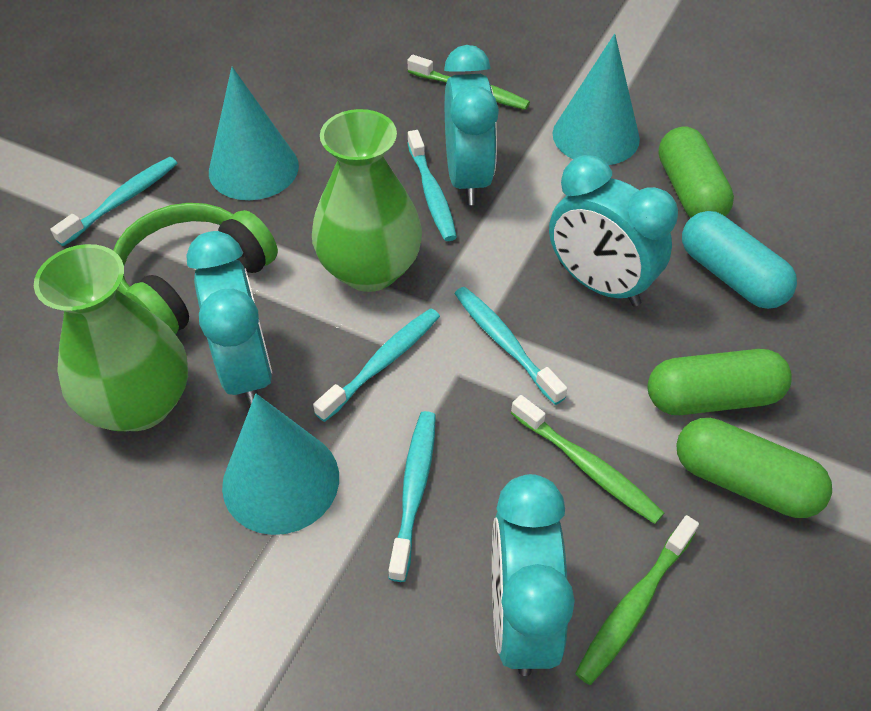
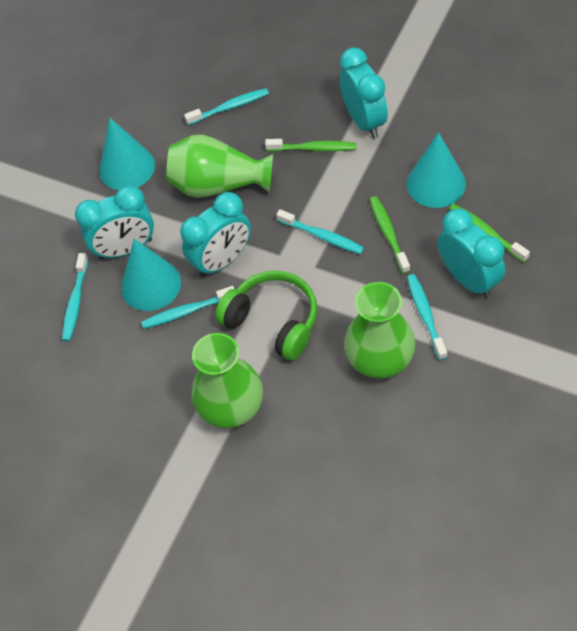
green capsule: [648,349,792,415] [659,127,734,218] [676,418,832,518] = 3 -> none = 0
green vase: [34,244,188,431] [312,109,422,292] = 2 -> [166,134,273,198] [192,333,263,428] [344,282,416,378] = 3
turquoise capsule: [682,211,797,309] = 1 -> none = 0

